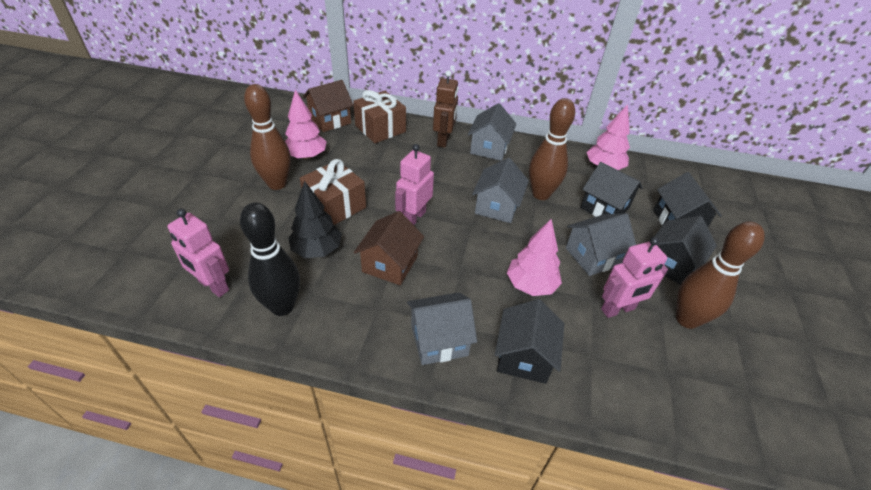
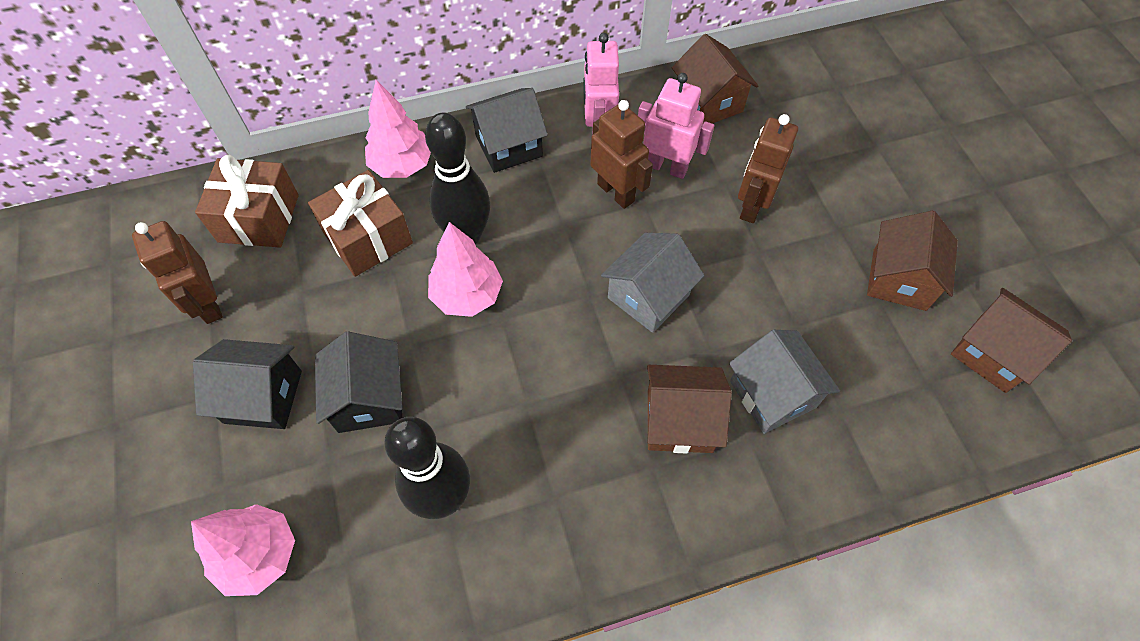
black bowling pin: [240,203,300,316] = 1 -> [384,417,470,519] [425,113,491,244] = 2
black house: [495,299,564,384] [580,162,643,217] [653,172,722,227] [654,216,717,285] = 4 -> [193,339,302,429] [315,331,402,433] [466,88,548,173] = 3
black tree: [288,181,342,258] = 1 -> none = 0
brown bowling pin: [244,84,291,190] [529,98,575,200] [676,222,765,329] = 3 -> none = 0
brown house: [303,80,354,132] [354,211,424,285] = 2 -> [647,365,732,454] [672,34,758,123] [867,211,958,311] [951,288,1072,393] = 4
brown robot: [433,70,458,148] = 1 -> [132,221,223,324] [590,100,653,209] [738,114,798,223] = 3
grey house: [407,292,477,365] [468,103,516,161] [472,158,529,223] [566,213,636,276] = 4 -> [601,233,704,333] [729,330,840,434] = 2
pink robot: [167,209,229,297] [395,144,434,225] [601,237,668,318] = 3 -> [583,33,619,135] [638,73,714,179] = 2

